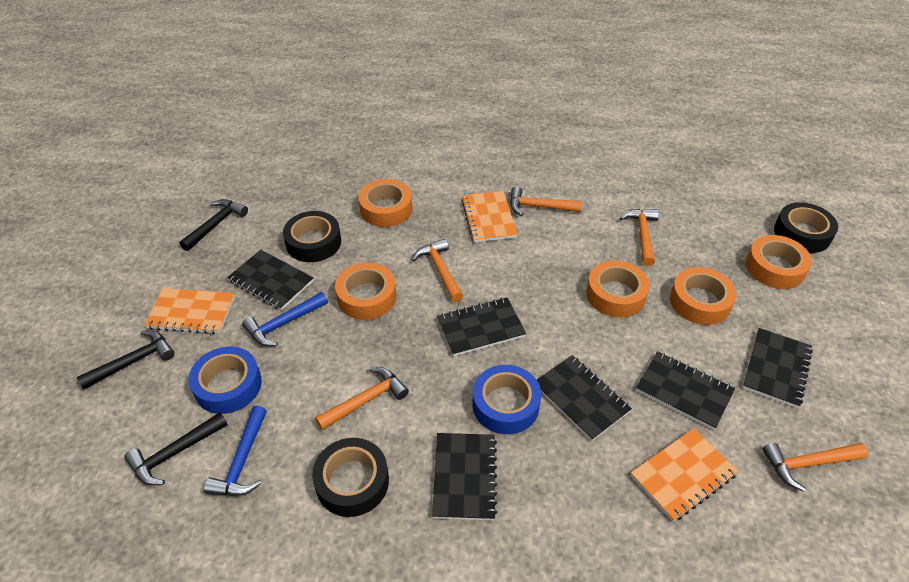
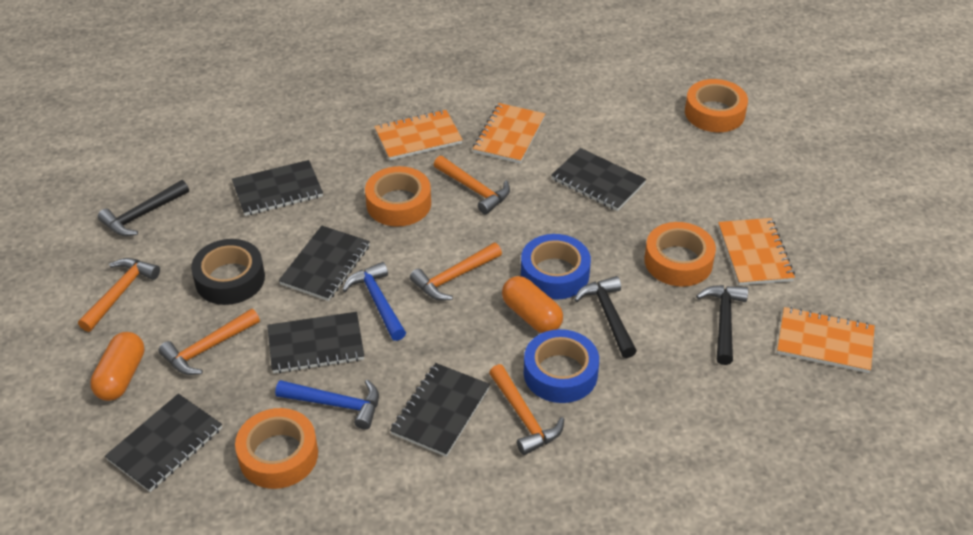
black tape: [283,211,341,262] [312,438,389,517] [774,202,838,253] = 3 -> [191,239,265,305] = 1
orange capsule: none = 0 -> [90,332,145,401] [502,276,563,333] = 2
orange notebook: [144,288,235,334] [461,191,518,242] [630,428,739,522] = 3 -> [374,110,463,160] [473,103,545,164] [718,218,795,285] [777,307,875,373] = 4
orange tape: [335,263,396,320] [358,179,413,227] [586,260,650,317] [670,267,737,325] [745,235,812,289] = 5 -> [235,408,318,489] [365,166,431,227] [644,222,716,287] [685,79,748,132] = 4

